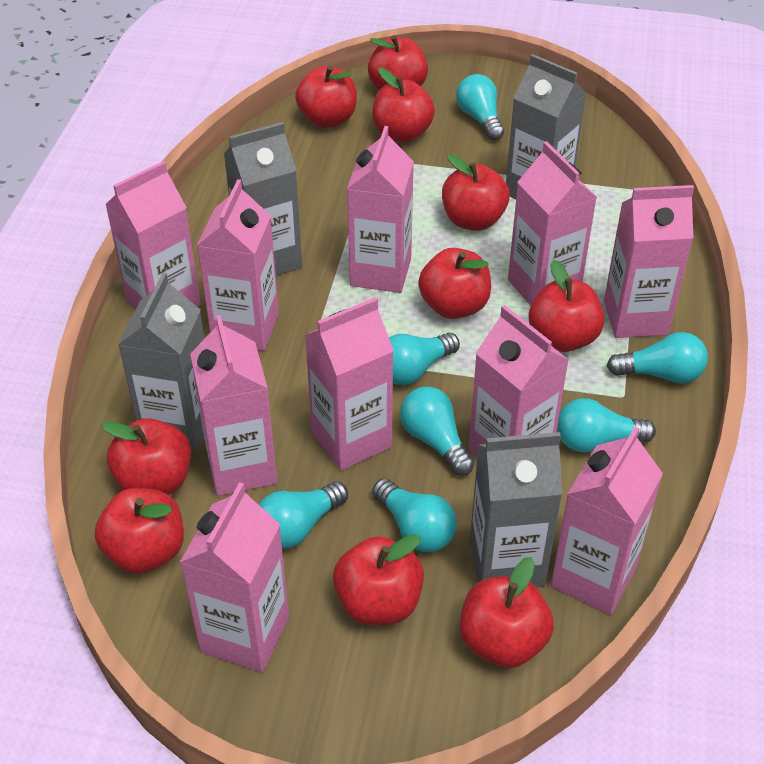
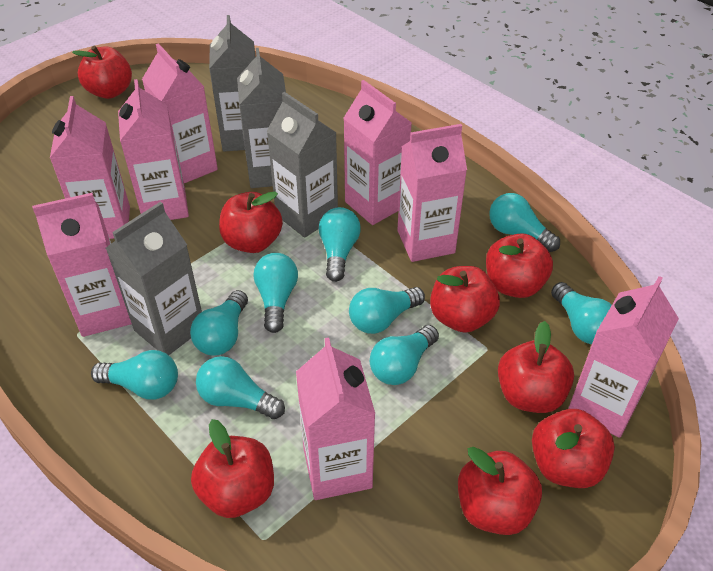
pink carton: [105,161,201,310] [180,482,289,672] [190,315,277,496] [197,179,279,351] [305,297,394,471] [347,126,414,293] [468,305,569,457] [508,141,597,306] [551,427,663,615] [604,185,694,338] = 10 -> [32,193,132,337] [50,96,130,239] [118,79,189,220] [142,43,218,183] [296,337,375,500] [344,80,412,225] [397,124,467,262] [568,276,679,438] = 8
red apple: [95,488,184,574] [101,418,191,495] [295,65,357,128] [333,534,424,625] [368,35,428,90] [372,68,435,142] [418,248,491,319] [442,154,510,231] [460,557,554,668] [529,260,604,352] = 10 -> [72,45,132,99] [191,419,274,518] [219,191,283,253] [430,266,500,333] [458,447,542,535] [486,233,553,298] [498,321,574,413] [532,409,615,488] = 8
turquoise light bulb: [259,481,348,549] [372,478,457,553] [389,333,460,385] [400,387,474,476] [456,74,504,140] [557,398,656,453] [607,332,708,383] = 7 -> [91,350,178,400] [190,290,248,356] [196,356,285,419] [254,253,298,333] [319,207,361,282] [349,287,425,334] [370,325,439,385] [489,193,560,252] [551,282,612,344] = 9

